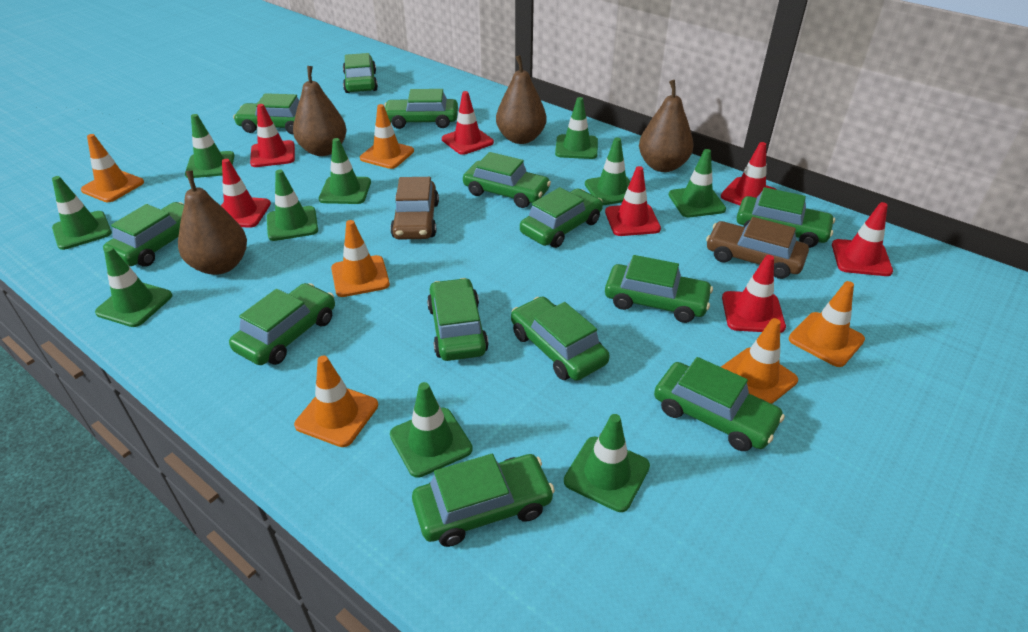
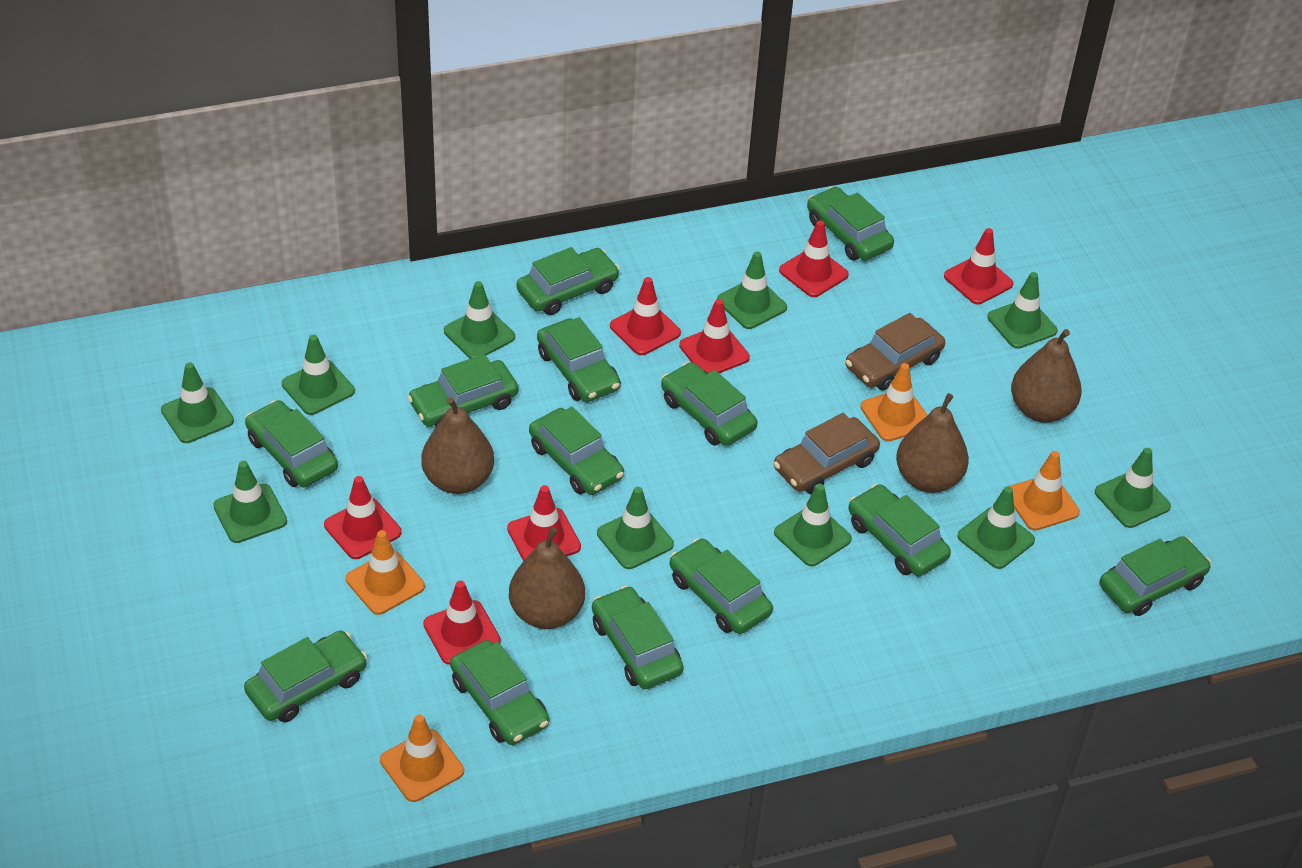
orange traffic cone: [81,134,144,202] [294,355,378,447] [331,220,390,297] [360,104,414,169] [721,318,798,404] [789,281,865,367] = 6 -> [346,530,425,615] [380,714,464,802] [860,363,927,442] [1009,451,1080,531] = 4

